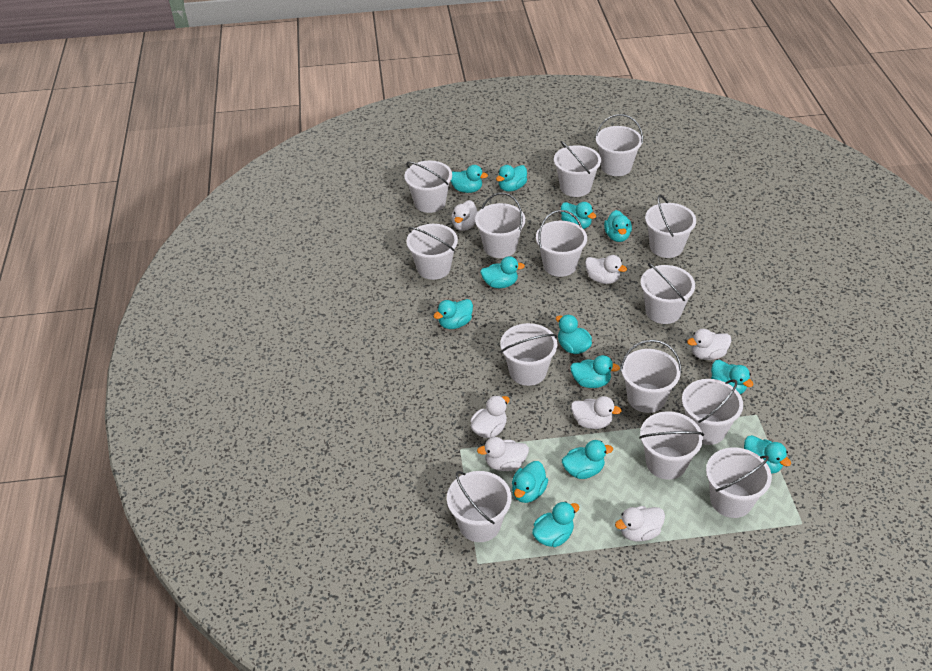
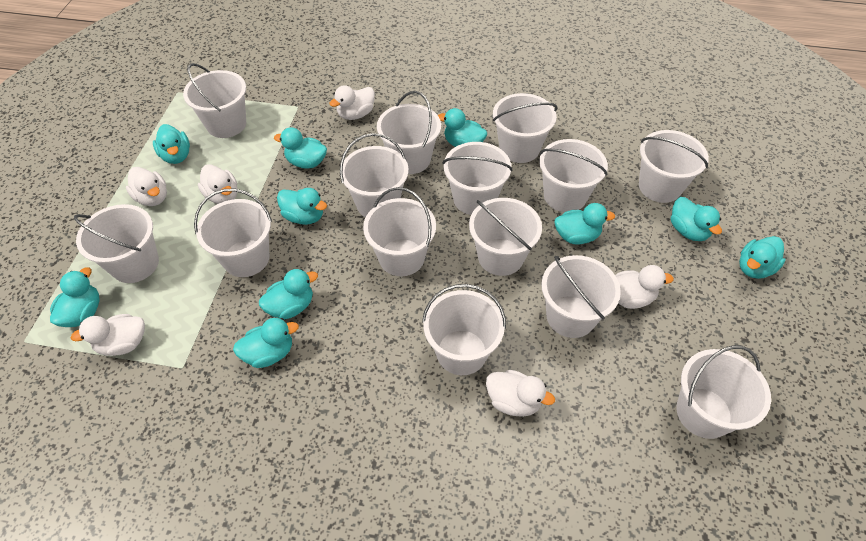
turquoise duck: [434,299,473,329] [451,165,488,193] [480,256,525,288] [496,165,527,192] [512,461,548,503] [532,501,579,547] [556,315,592,354] [561,202,596,229] [562,440,613,479] [570,355,620,388] [604,210,632,242] [711,360,754,394] [744,435,791,474] = 13 -> [50,267,100,327] [153,124,190,164] [233,318,299,368] [259,269,318,319] [274,127,327,169] [277,188,327,225] [438,108,487,147] [555,203,615,245] [671,197,722,241] [739,236,786,279] = 10
white duck: [451,200,478,231] [470,395,510,438] [477,437,529,471] [571,396,622,429] [585,255,627,284] [615,506,665,542] [687,329,731,360] = 7 -> [71,314,145,356] [126,167,167,206] [198,164,237,204] [329,85,375,120] [486,370,555,417] [615,265,674,309] = 6

